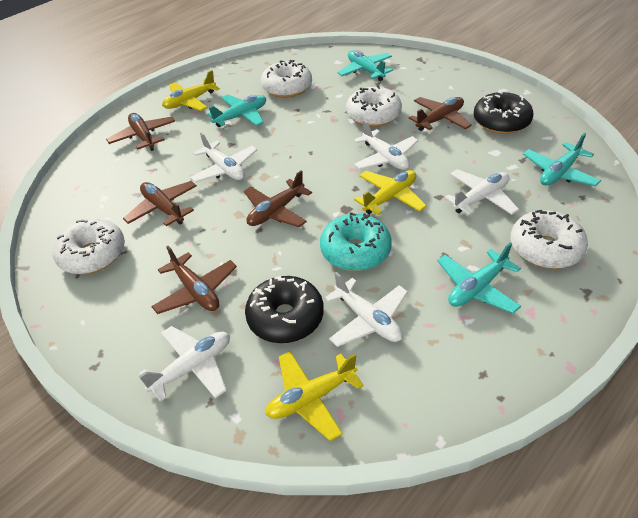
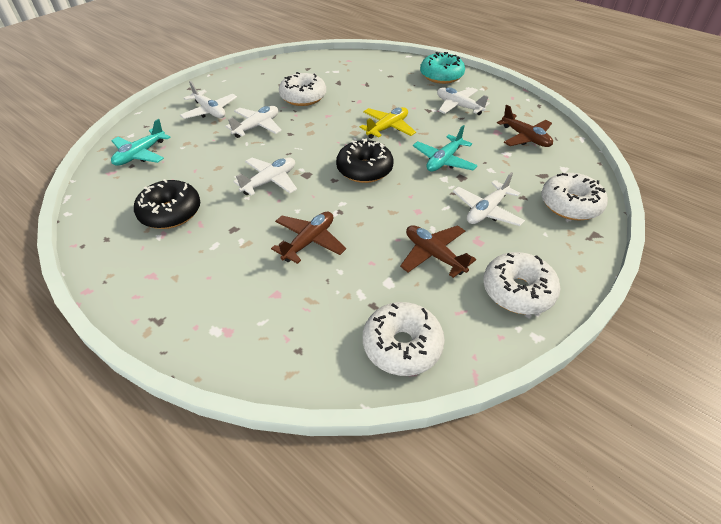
brown plane: [106,113,175,151] [123,181,197,226] [151,246,237,314] [244,170,312,227] [409,97,472,131] = 5 -> [271,212,346,264] [400,225,476,278] [497,105,553,147] = 3
turquoise plane: [208,95,266,127] [337,50,393,81] [437,242,521,314] [523,133,601,186] = 4 -> [111,119,171,166] [413,125,478,172] = 2
yellow plane: [162,70,220,111] [265,351,364,441] [354,170,427,215] = 3 -> [359,107,416,139] = 1

